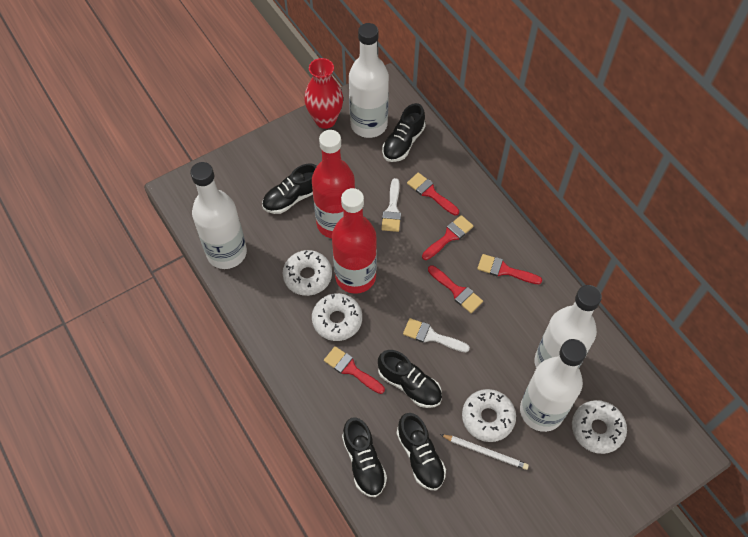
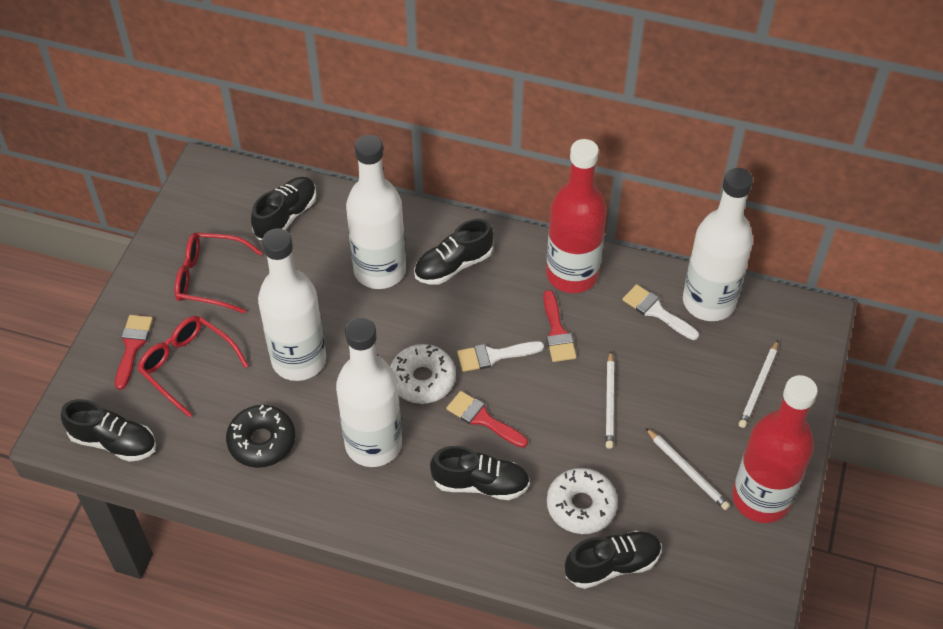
black donut: none = 0 -> [226,405,295,468] = 1
red brush: [324,346,385,394] [407,173,459,215] [422,215,474,260] [428,265,483,313] [477,254,542,284] = 5 -> [115,315,153,390] [446,391,528,448] [543,290,577,362] = 3
red glasses: none = 0 -> [137,316,249,417] [175,232,263,314] = 2
red vase: [304,58,343,129] = 1 -> none = 0
white donut: [283,250,332,296] [312,293,362,341] [462,389,516,442] [572,400,627,454] = 4 -> [390,344,456,404] [547,468,618,534] = 2
white pencil: [440,434,529,470] = 1 -> [605,351,614,449] [646,428,730,510] [739,340,778,428] = 3

